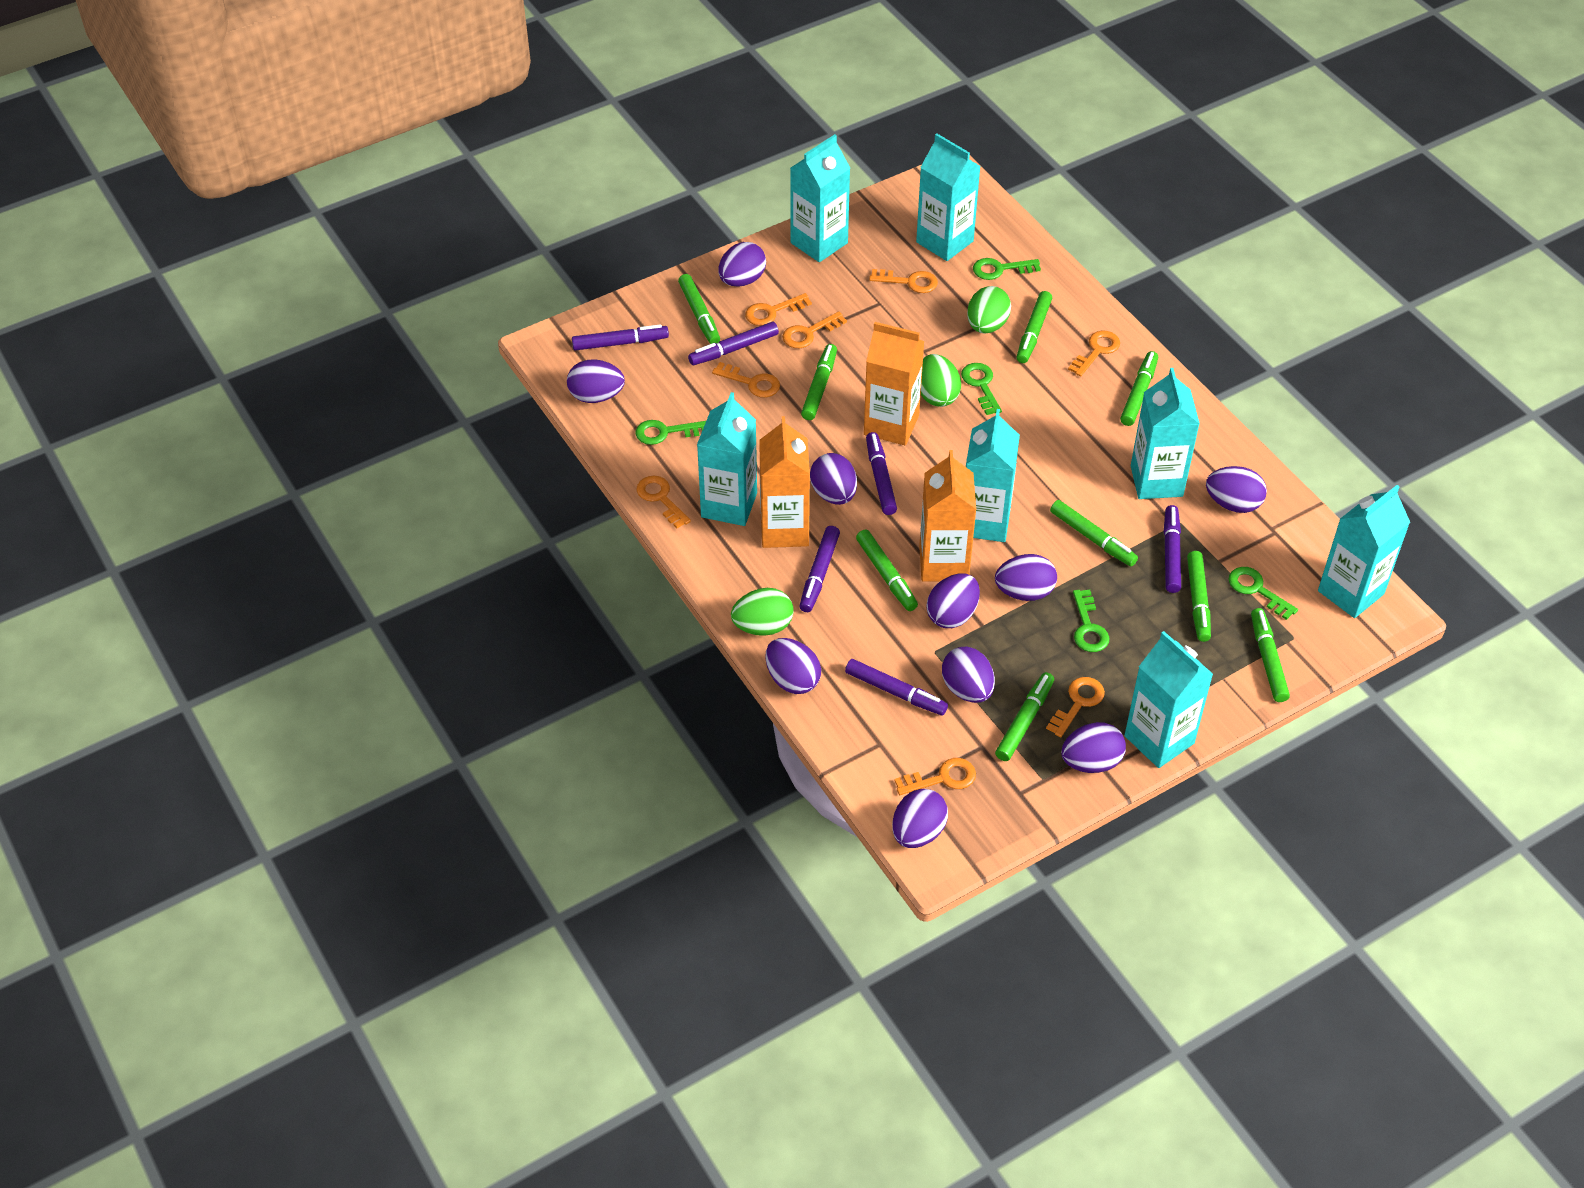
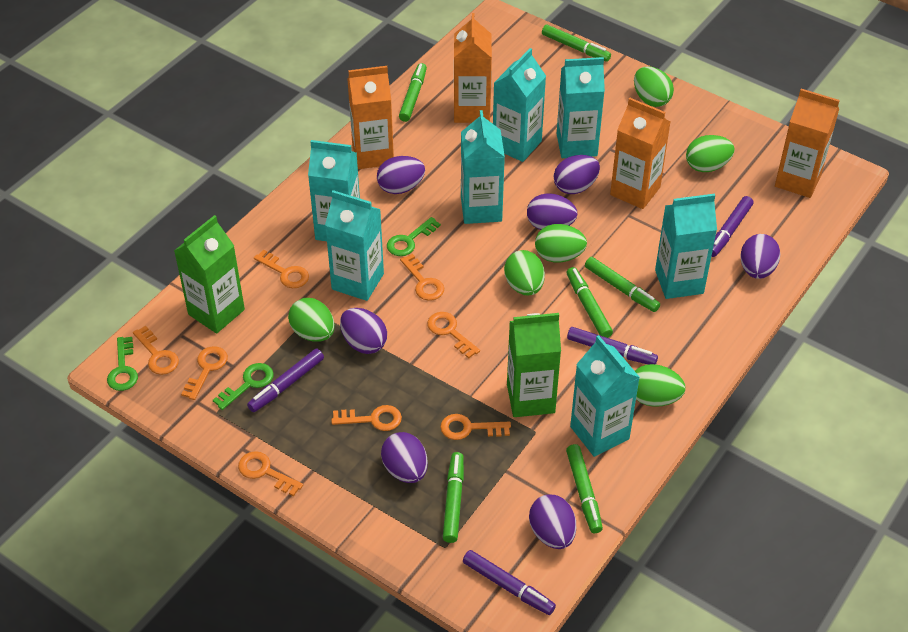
green carton: none = 0 -> [174,215,245,333] [507,313,561,417] = 2
green egg: [731,588,794,636] [921,354,961,407] [967,286,1011,334] = 3 -> [288,298,335,342] [504,250,545,296] [535,224,587,263] [634,66,674,107] [635,364,686,407] [686,135,735,172] = 6
green key: [636,420,706,445] [961,363,1002,415] [973,258,1041,280] [1073,590,1109,652] [1229,567,1298,620] = 5 -> [107,337,138,391] [213,363,274,410] [387,217,441,256] = 3
green marker: [678,274,720,344] [801,344,837,420] [856,530,918,611] [995,672,1054,761] [1017,291,1052,363] [1050,500,1138,566] [1120,351,1158,426] [1187,551,1211,642] [1251,608,1290,702] = 9 -> [399,63,427,122] [443,452,464,543] [542,25,611,62] [566,444,603,533] [567,267,613,338] [585,257,660,312] = 6
orange carton: [759,416,810,548] [864,322,925,445] [919,450,976,582] = 3 -> [347,66,394,169] [454,13,492,123] [610,98,671,209] [775,89,840,198] = 4
purple egg: [567,359,625,403] [718,242,766,287] [765,638,821,694] [810,453,857,505] [892,789,948,848] [926,574,980,628] [942,646,995,703] [995,554,1057,601] [1061,722,1126,773] [1206,466,1267,513] = 10 -> [340,308,387,354] [377,156,425,194] [381,432,428,483] [527,193,578,230] [529,494,576,549] [554,155,600,194] [740,234,780,279] = 7
purple marker: [572,324,669,351] [688,322,779,365] [799,526,840,612] [845,659,948,716] [866,432,897,515] [1164,505,1181,593] = 6 -> [247,349,324,412] [463,550,556,615] [567,327,658,365] [711,196,753,257] = 4

